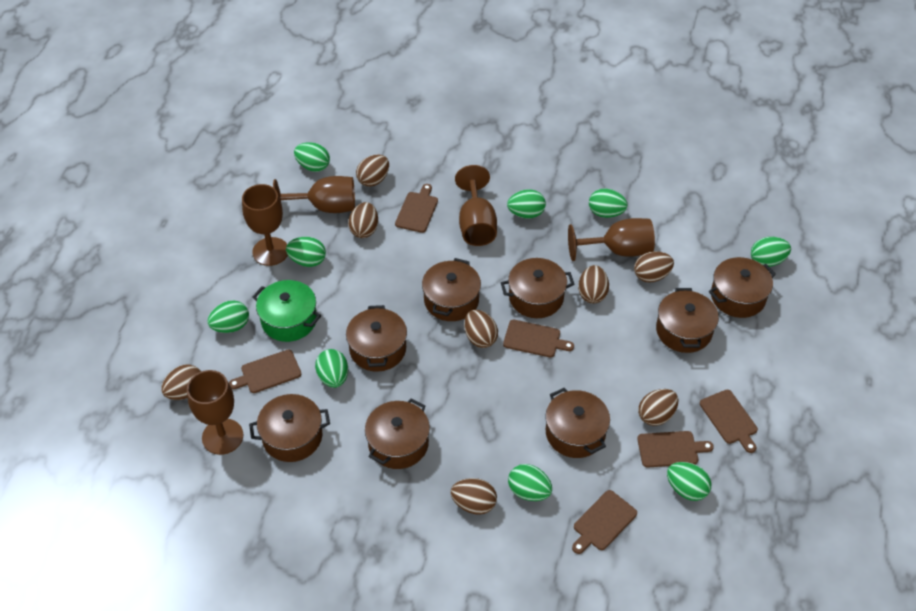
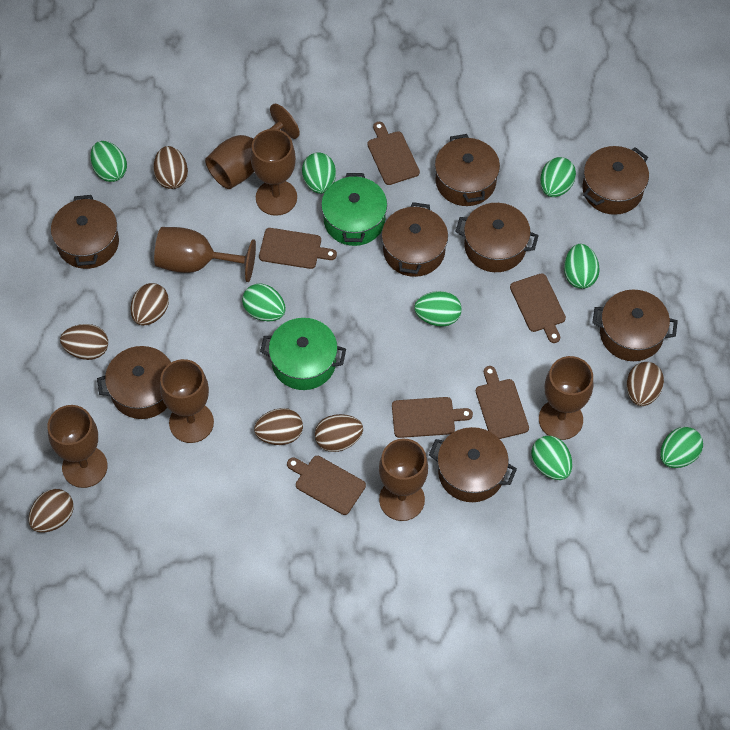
brown egg: [161,365,201,400] [348,202,378,238] [356,154,389,187] [451,478,497,515] [464,310,498,348] [578,265,609,304] [634,251,674,283] [638,389,679,426] = 8 -> [29,489,74,533] [60,324,108,360] [131,283,169,326] [153,146,188,189] [254,408,303,445] [315,414,363,452] [627,362,664,406] = 7
brown goblet: [187,370,243,455] [242,184,288,266] [273,176,355,213] [455,165,497,246] [568,218,655,261] = 5 -> [48,405,108,488] [154,227,256,282] [160,359,214,443] [205,104,300,189] [251,129,297,216] [379,439,428,521] [539,356,593,440] = 7
green egg: [207,300,249,333] [286,237,326,267] [294,142,330,172] [315,349,348,388] [507,189,546,219] [508,464,552,501] [589,188,627,218] [667,462,712,501] [751,237,791,267] = 9 -> [90,141,127,182] [242,284,286,321] [302,152,336,194] [414,291,462,327] [531,436,572,480] [540,157,576,197] [564,244,600,289] [660,427,703,468] = 8
green pot: [253,280,321,342] = 1 -> [260,318,346,390] [321,173,387,246] = 2

